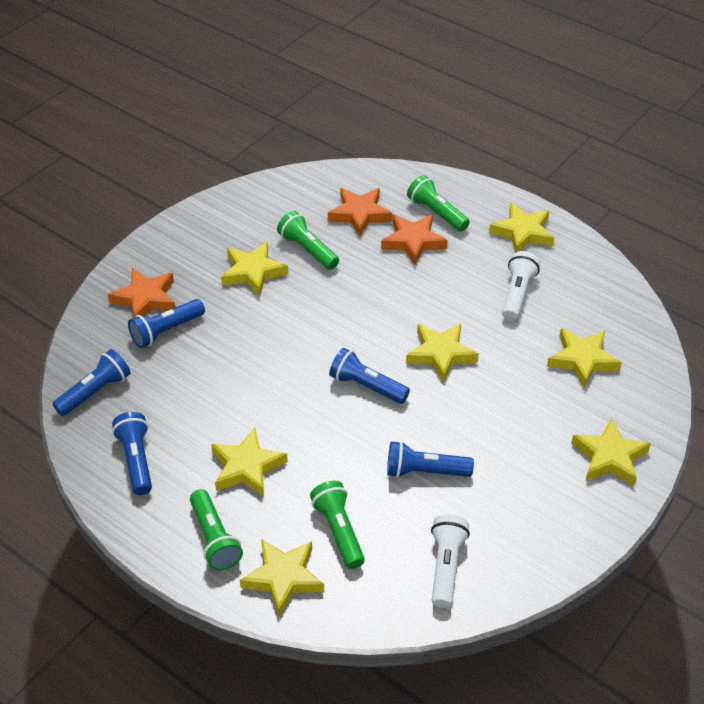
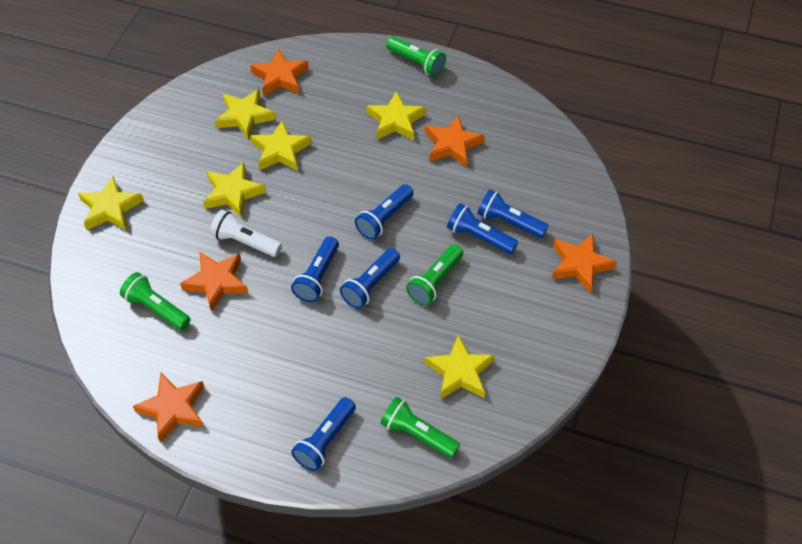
blue flashlight: [53,349,130,416] [112,412,152,495] [128,299,205,348] [329,348,410,404] [387,441,474,478] = 5 -> [291,236,339,302] [291,397,356,471] [340,248,400,309] [355,184,413,240] [447,203,518,254] [478,189,549,238] = 6
orange star: [108,268,176,318] [328,188,392,237] [381,214,448,265] = 3 -> [133,373,204,443] [180,252,248,312] [250,48,309,96] [425,115,485,167] [552,234,617,293] = 5
white flashlight: [431,514,470,608] [502,251,540,321] = 2 -> [210,210,282,257] = 1
yellow star: [211,428,288,497] [221,242,288,296] [240,539,324,617] [406,324,479,383] [489,203,554,253] [547,328,622,388] [571,418,651,486] = 7 -> [78,176,144,230] [203,162,266,217] [215,89,276,140] [250,120,312,171] [366,91,426,140] [425,335,495,400] = 6

